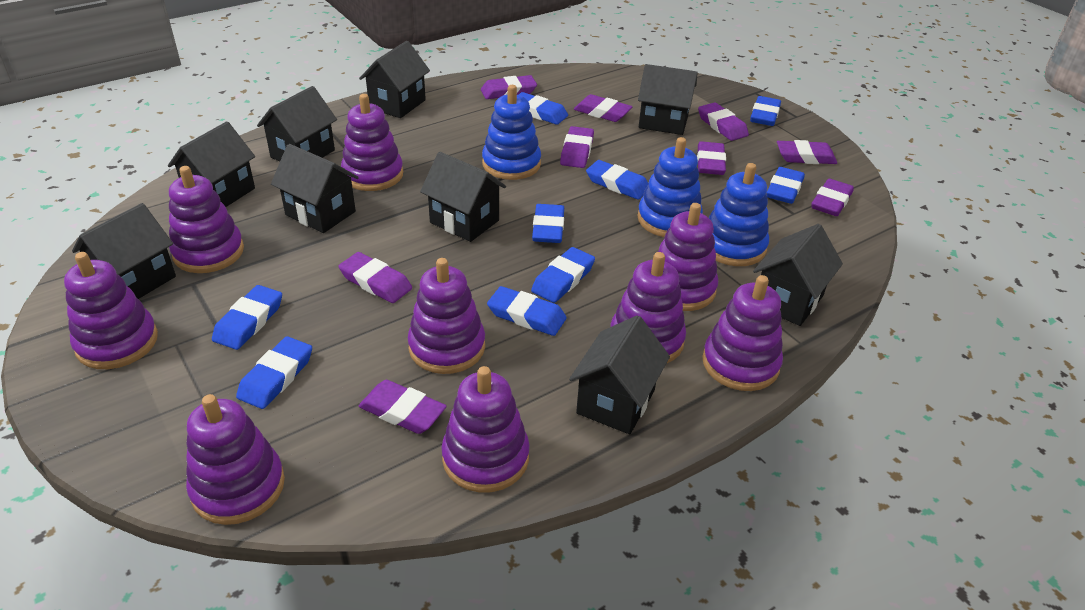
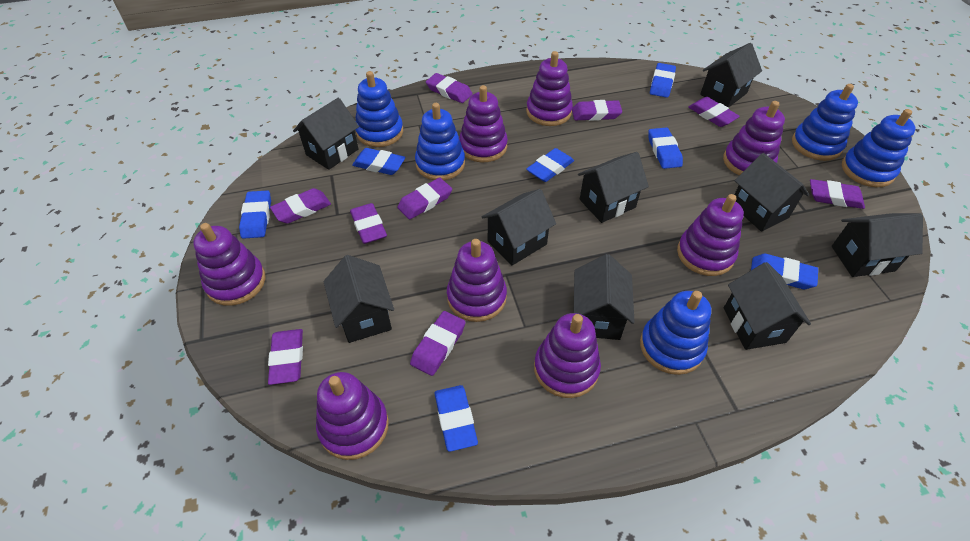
blue eraser: [212,285,282,350] [236,336,312,409] [487,286,567,336] [518,92,568,125] [531,247,595,303] [532,204,564,243] [586,160,649,200] [750,96,781,126] [766,167,805,204] = 9 -> [239,190,271,239] [352,148,405,175] [435,385,478,452] [526,148,574,182] [648,127,683,169] [650,63,676,98] [751,254,818,289] = 7
blue stacking toy: [482,85,541,180] [638,137,703,237] [709,163,769,266] = 3 -> [355,71,403,147] [415,103,465,180] [640,291,711,375] [792,84,858,161] [842,109,916,187] = 5
purple stacking toy: [64,252,158,369] [169,166,244,273] [186,394,285,525] [341,94,403,191] [408,258,485,374] [441,366,530,492] [610,252,686,364] [658,203,718,311] [702,275,783,391] = 9 -> [193,223,265,306] [316,372,389,460] [447,239,507,322] [459,85,508,162] [526,51,573,126] [534,313,601,398] [677,194,744,276] [723,101,785,175] = 8

